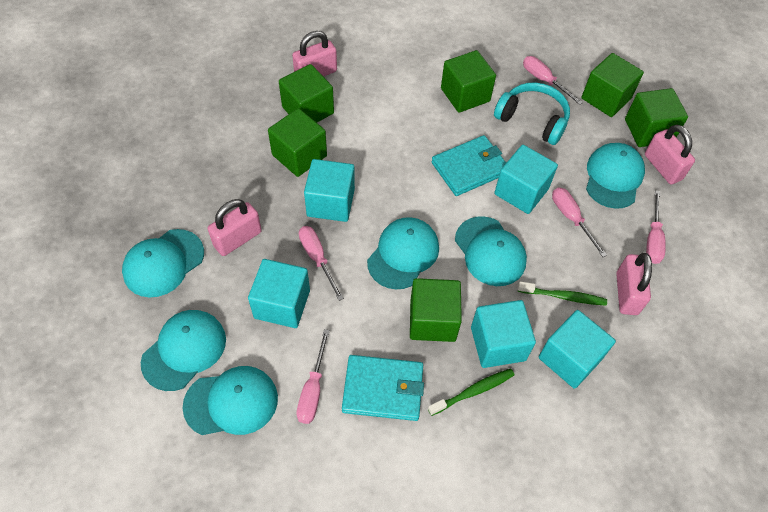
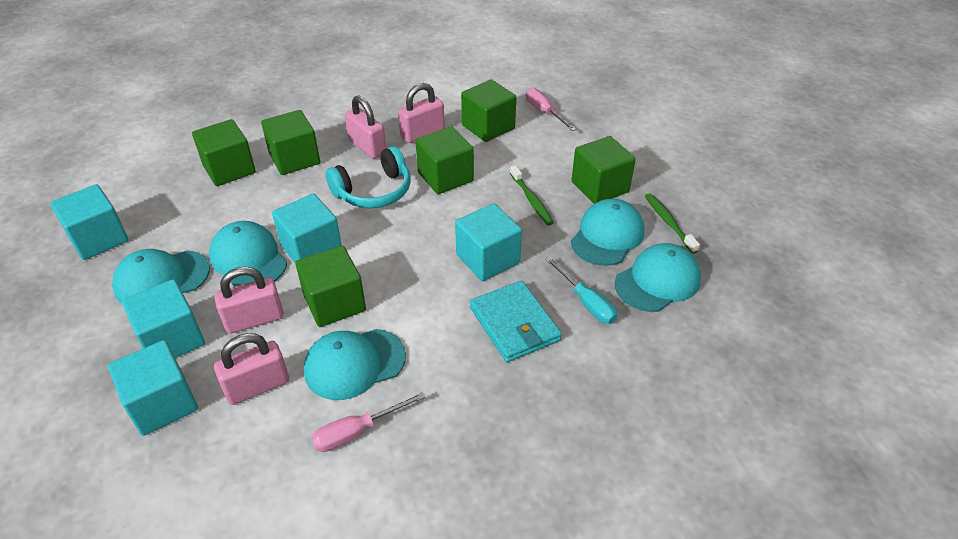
pink screwdriver: [296,329,330,424] [299,226,344,301] [523,56,583,105] [552,188,607,257] [646,190,666,264] = 5 -> [311,392,426,452] [526,88,576,131] = 2
turquoise cap: [122,229,204,297] [141,310,226,391] [182,366,278,435] [367,217,439,289] [455,216,527,286] [586,143,645,209] = 6 -> [112,249,210,304] [209,221,287,287] [304,329,406,400] [571,199,644,266] [615,243,701,312] = 5
turquoise screwdriver: none = 0 -> [545,256,617,324] = 1
turquoise wallet: [342,355,424,421] [431,135,506,196] = 2 -> [470,281,562,362] = 1

